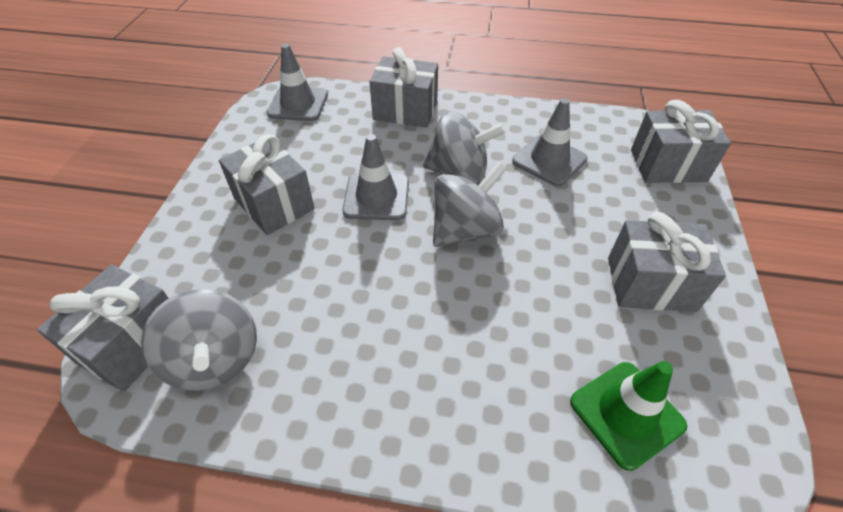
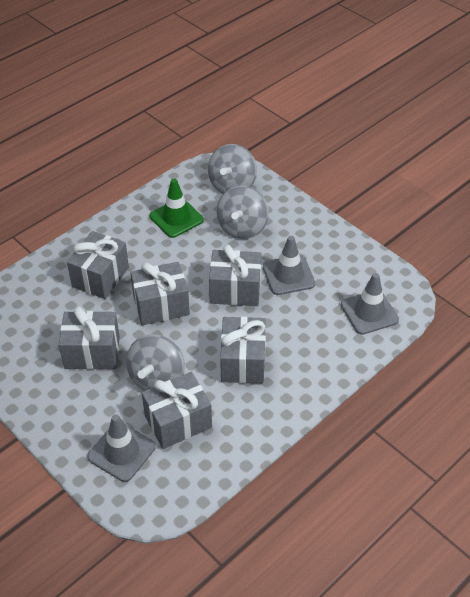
grey gift: [37,264,169,392] [219,134,315,235] [369,47,438,128] [608,212,726,312] [631,100,731,183] = 5 -> [59,306,120,370] [67,231,129,299] [130,262,190,325] [142,372,212,449] [209,245,262,306] [220,317,266,383] = 6

